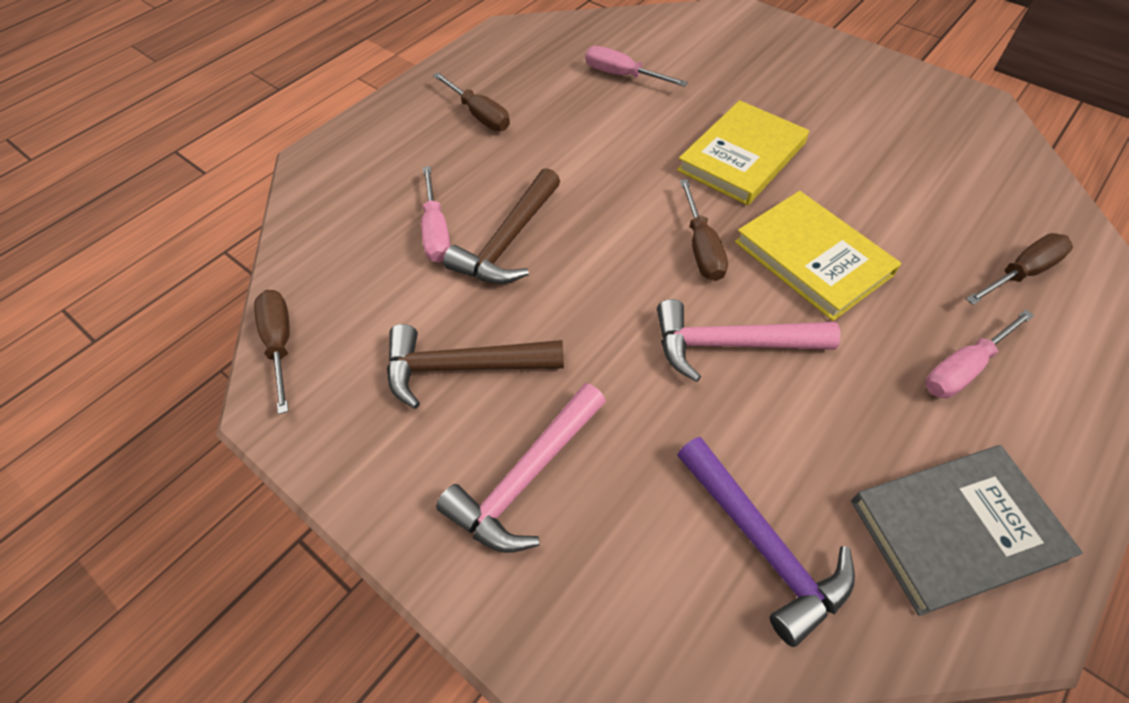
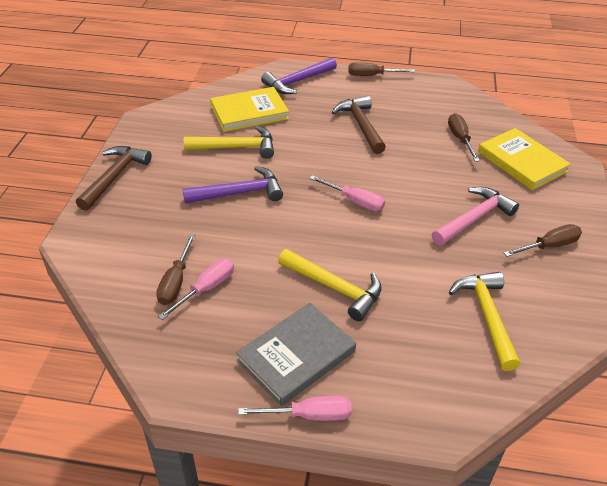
pink hammer: [436,383,606,553] [657,299,840,382] = 2 -> [432,187,519,246] = 1
purple hammer: [677,437,855,647] = 1 -> [183,166,283,204] [261,57,337,94] = 2
yellow hammer: none = 0 -> [184,126,274,159] [278,249,382,321] [449,272,520,371] = 3

